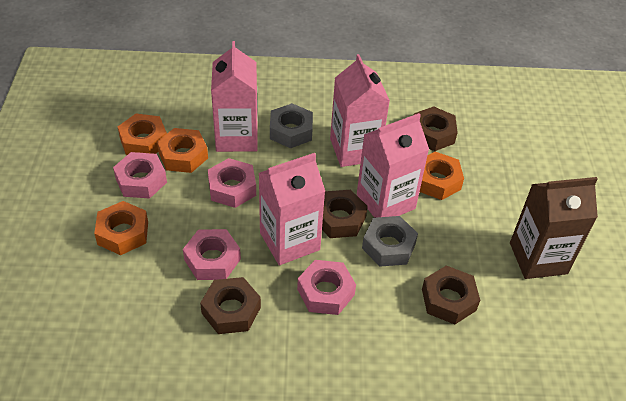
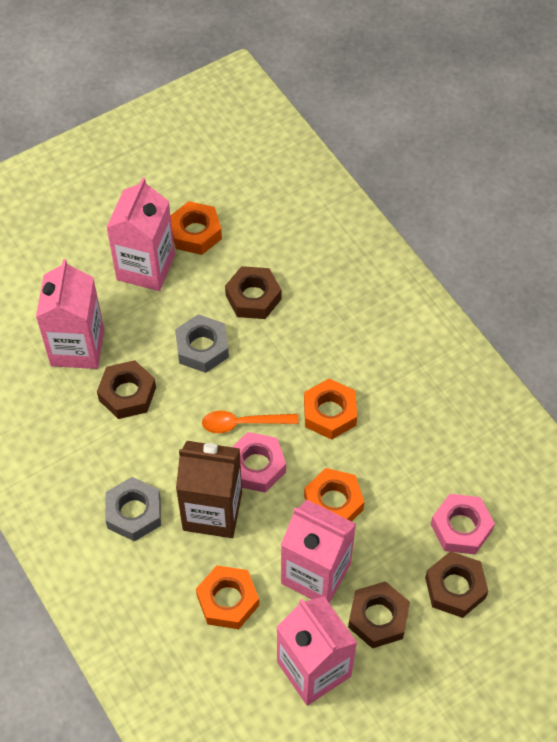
orange spoon: none = 0 -> [202,411,299,433] = 1
pink nut: [113,152,167,199] [183,229,241,280] [208,158,256,208] [297,260,356,315] = 4 -> [232,432,286,493] [431,494,495,554] = 2

